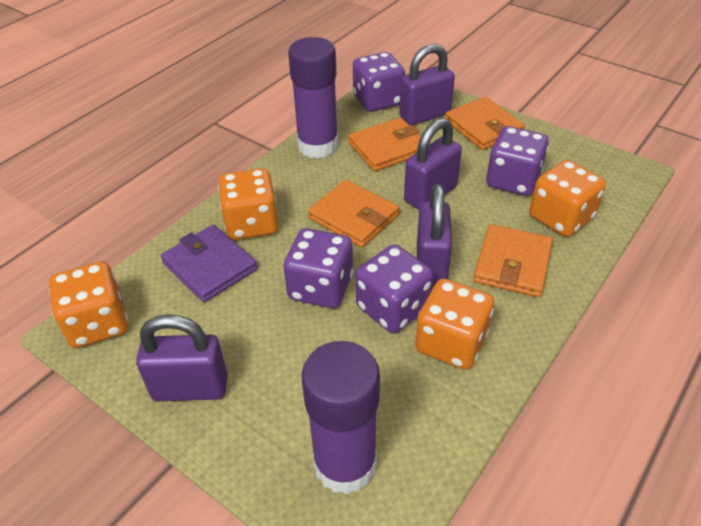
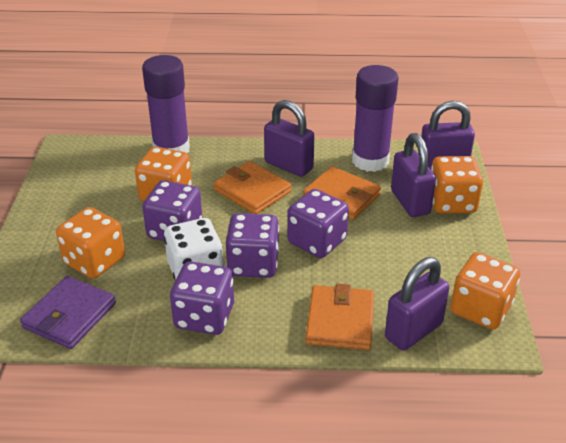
orange wallet: [308,180,399,247] [348,118,421,171] [445,97,525,150] [473,224,553,297] = 4 -> [214,161,292,214] [303,166,381,220] [306,284,374,350] = 3
white dice: none = 0 -> [164,218,224,281] = 1

